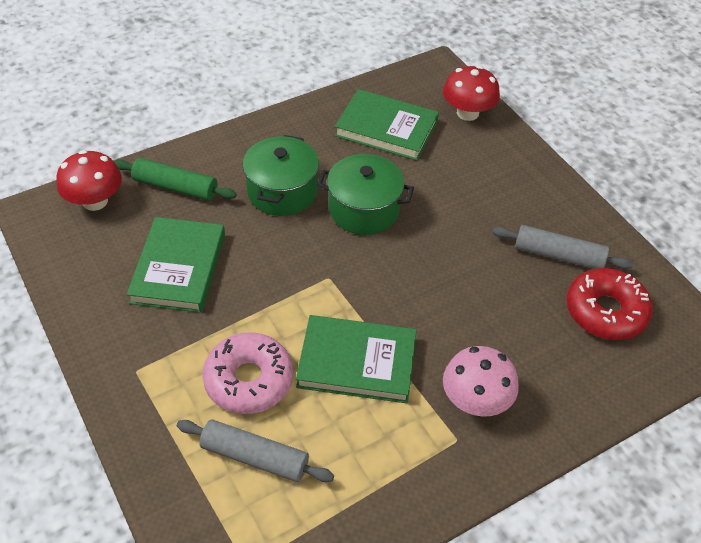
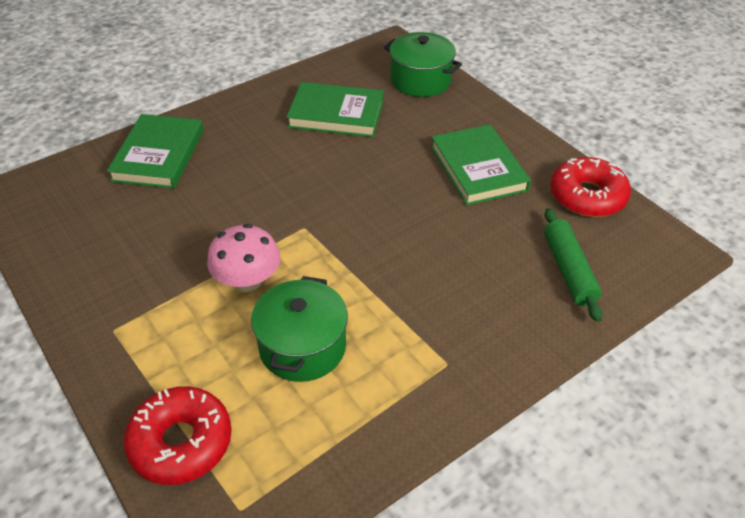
grey rolling pin: [177,419,334,482] [492,225,633,269] = 2 -> none = 0
pink donut: [202,332,293,414] = 1 -> none = 0
red donut: [566,268,653,340] = 1 -> [124,386,232,485] [550,157,631,217] = 2
red mushroom: [57,150,122,211] [443,66,500,121] = 2 -> none = 0

